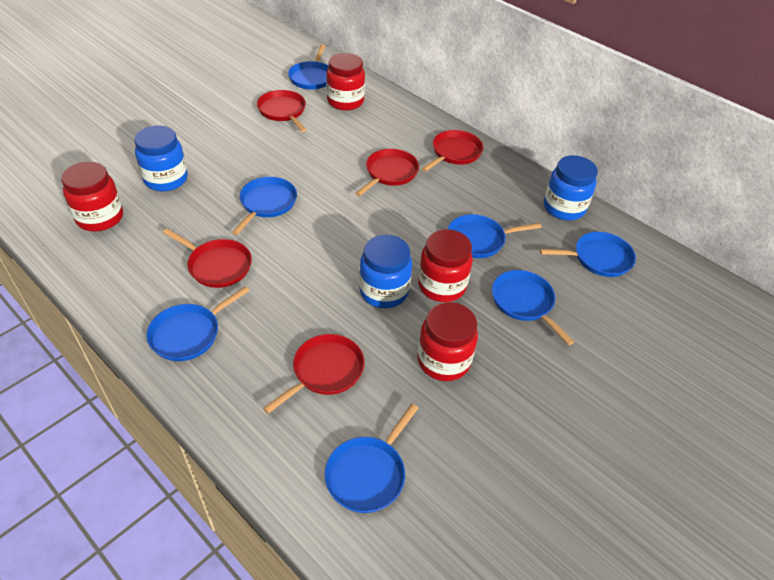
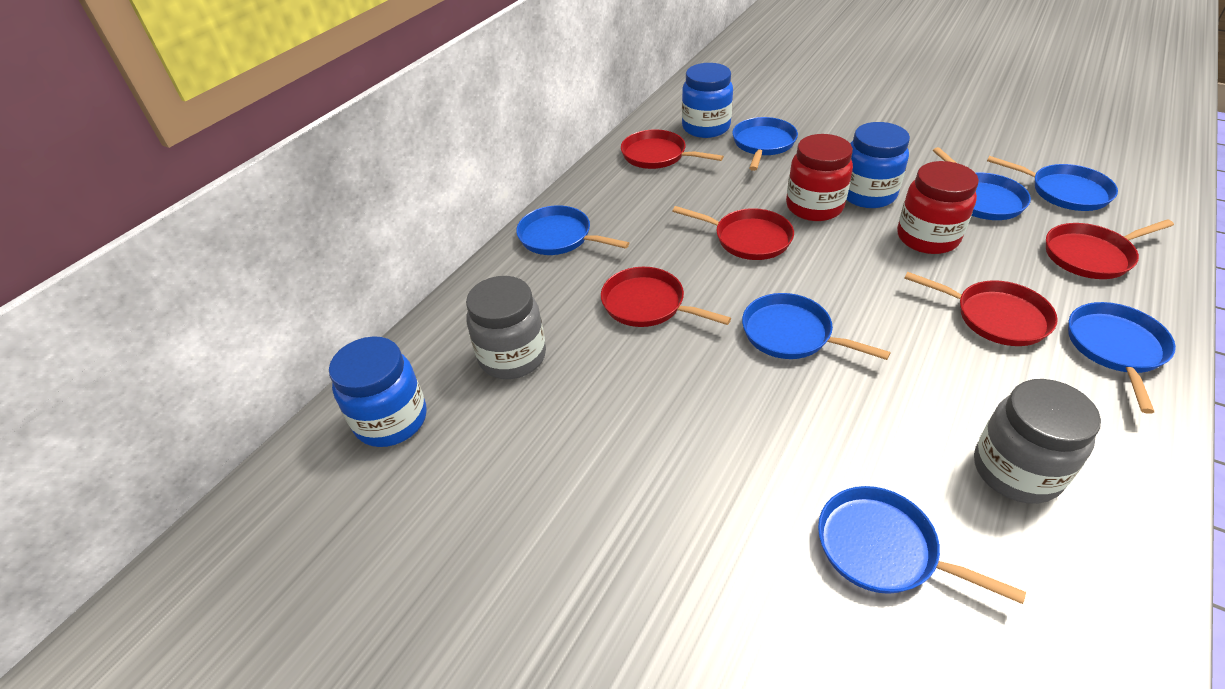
grey jar: none = 0 -> [466,276,546,379] [974,379,1101,504] = 2
red jar: [61,162,123,231] [326,53,365,110] [417,302,478,381] [418,229,473,302] = 4 -> [786,134,853,221] [897,161,979,254] = 2

